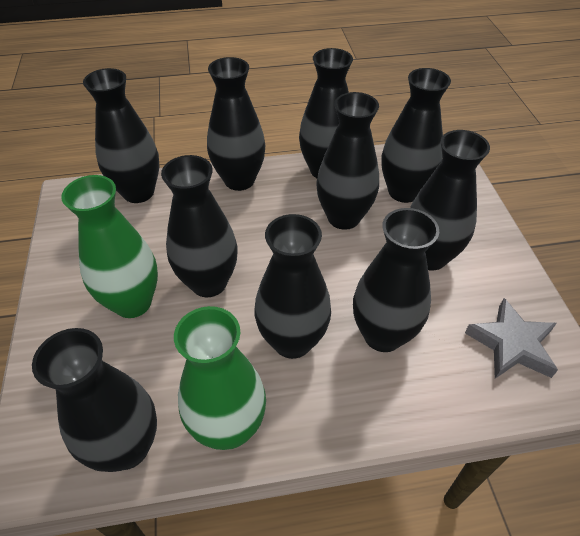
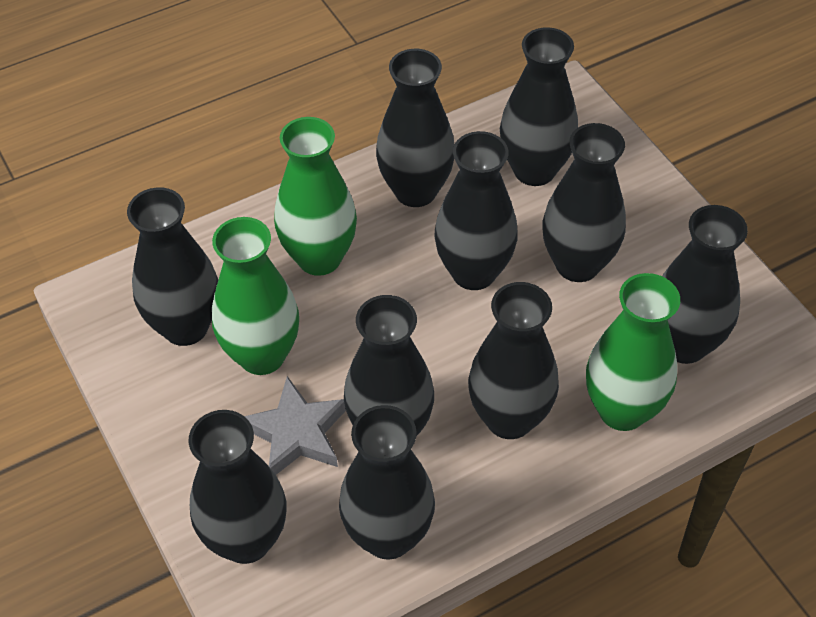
green vase: [61,175,158,318] [174,306,266,450] = 2 -> [212,217,299,375] [274,117,357,276] [586,273,680,431] = 3

